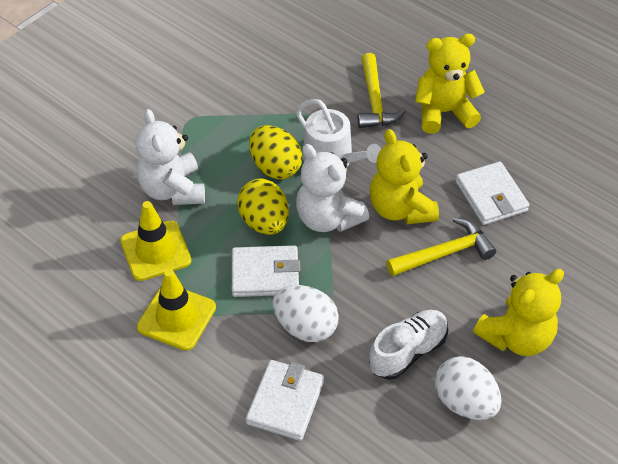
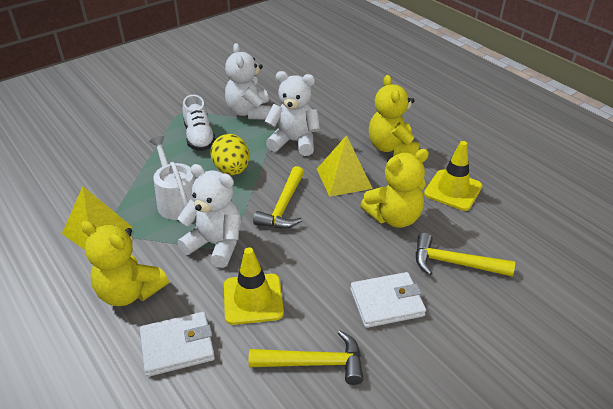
white egg: [273,285,339,342] [435,356,501,420] = 2 -> none = 0
white teddy bear: [135,109,205,205] [296,144,369,232] = 2 -> [177,164,241,268] [225,43,272,120] [265,71,320,156] = 3
white wallet: [232,245,300,297] [246,360,324,441] [455,161,529,225] = 3 -> [140,312,215,377] [350,272,426,328] = 2
yellow egg: [237,179,289,235] [249,125,303,179] = 2 -> [211,134,250,175] = 1
yellow hammer: [357,53,407,128] [386,217,496,276] = 2 -> [249,330,364,385] [253,166,304,229] [415,233,515,276] = 3
yellow pyramid: none = 0 -> [62,186,133,250] [317,135,373,197] = 2

